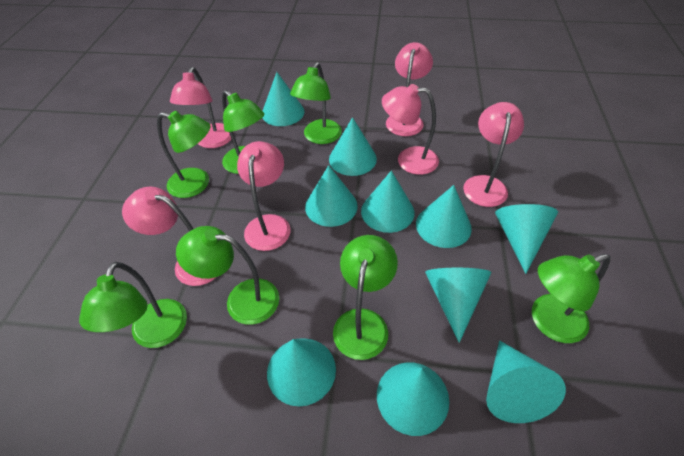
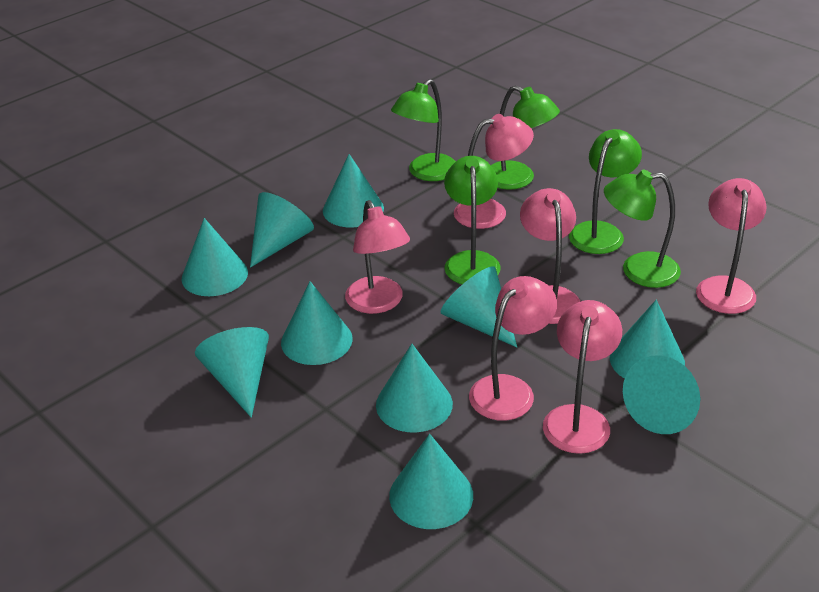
green lamp: [79,262,187,348] [157,111,210,198] [176,226,279,325] [222,90,264,174] [290,62,342,144] [333,235,398,360] [532,254,610,343] = 7 -> [391,79,456,181] [444,156,501,284] [491,85,560,190] [569,129,642,254] [604,170,681,288] = 5

